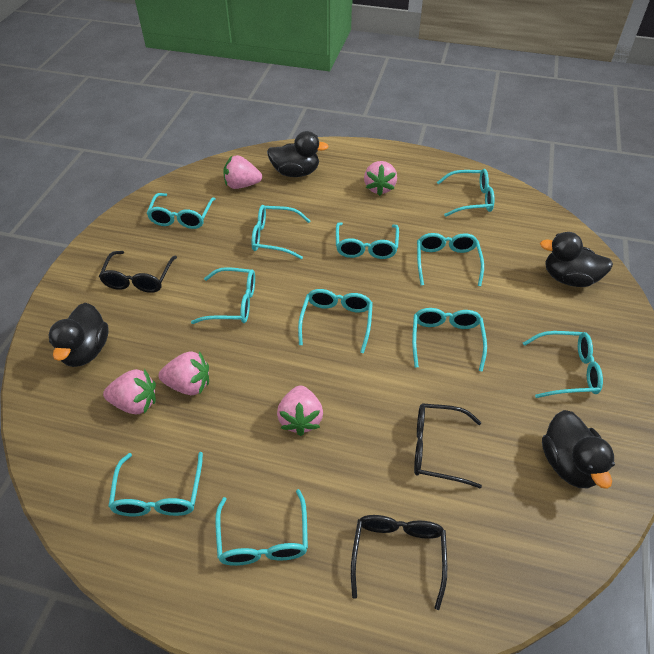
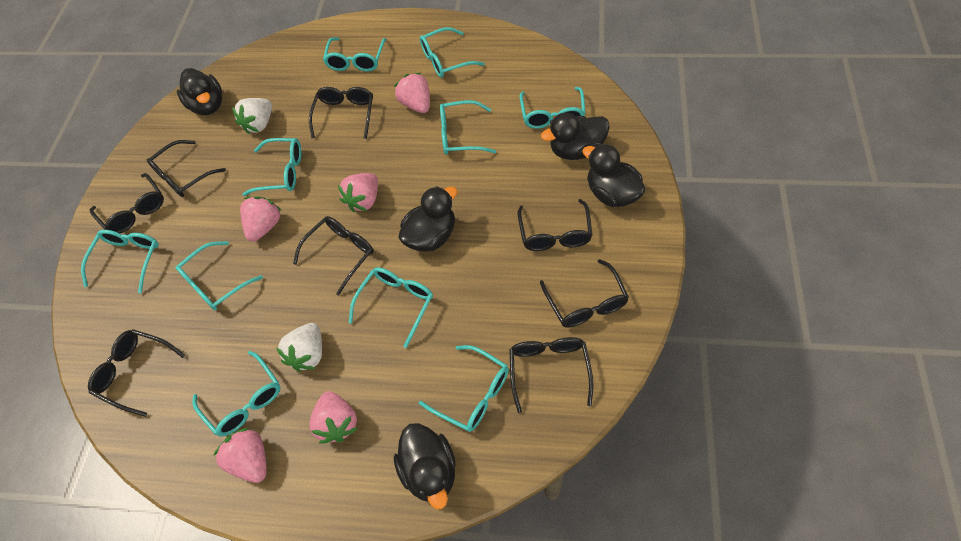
black duck: [48,302,109,367] [267,131,329,177] [540,232,613,287] [542,410,615,489] = 4 -> [177,68,222,115] [394,423,456,509] [399,186,458,251] [541,113,610,160] [582,144,646,207] = 5
black glasses: [99,251,177,293] [351,515,447,610] [414,403,482,489] = 3 -> [88,329,185,417] [89,173,164,233] [147,140,226,197] [293,216,374,295] [309,87,373,139] [509,337,593,413] [518,199,592,251] [540,259,629,328] = 8
turquoise glasses: [108,452,203,517] [147,193,216,229] [191,267,255,324] [215,489,308,566] [252,205,310,259] [298,289,373,354] [336,222,399,259] [412,308,487,372] [417,233,484,286] [437,169,495,217] [523,331,603,398] = 11 -> [81,230,159,293] [175,241,263,310] [192,351,281,436] [242,138,302,196] [323,37,387,72] [349,267,433,348] [419,345,509,432] [420,27,485,78] [440,100,496,155] [520,87,586,129] = 10
white strawberry: none = 0 -> [232,98,272,134] [276,323,322,372] = 2

